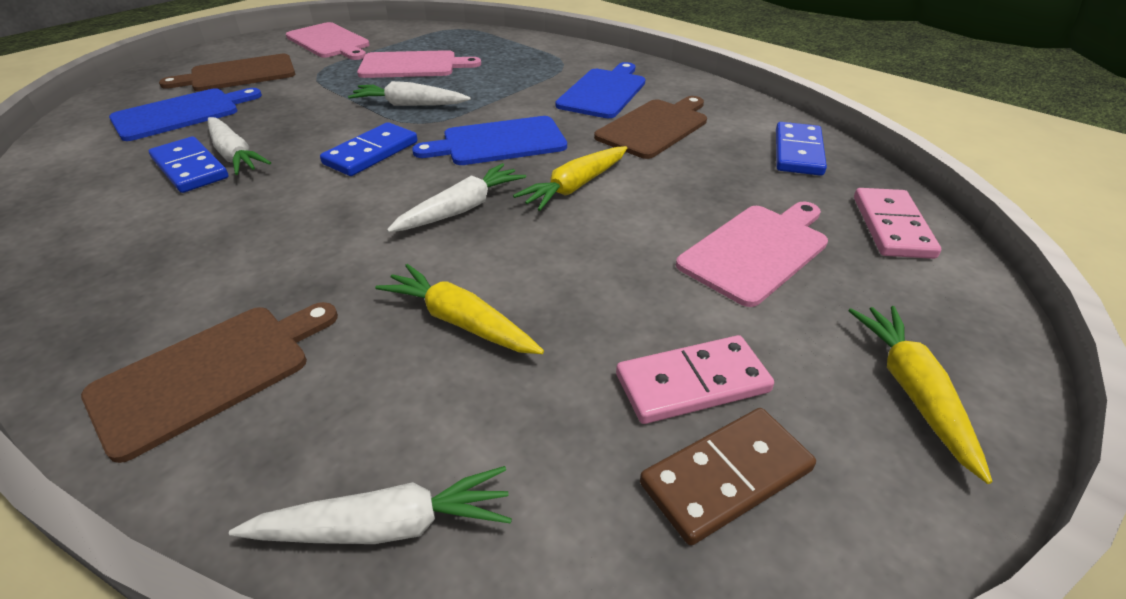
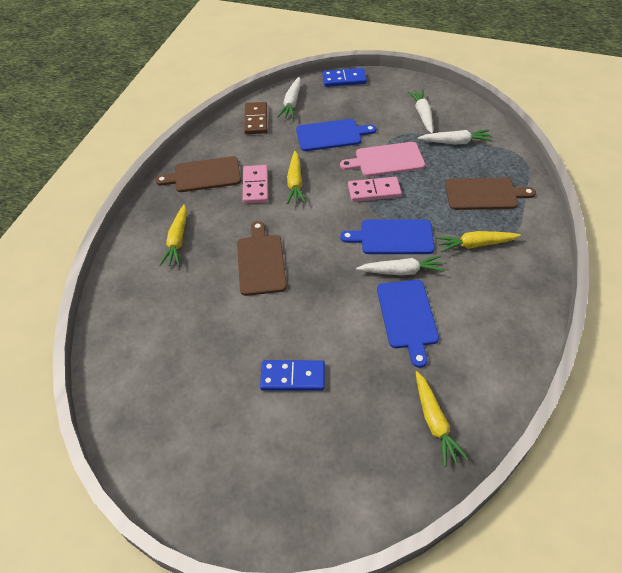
blue domino: [149,137,228,193] [320,122,417,176] [776,122,827,176] = 3 -> [260,360,325,391] [322,68,367,87] = 2
pink cutting board: [286,22,370,60] [357,50,481,78] [676,201,828,307] = 3 -> [340,142,425,177] = 1
yellow carrot: [375,264,544,354] [513,146,627,211] [848,306,993,484] = 3 -> [160,204,187,266] [287,151,306,204] [416,371,469,466] [436,231,521,253] = 4

